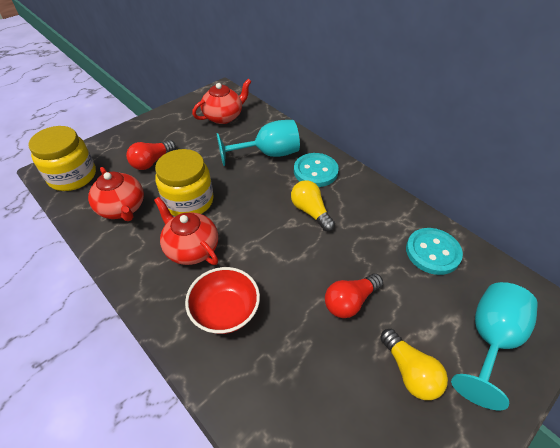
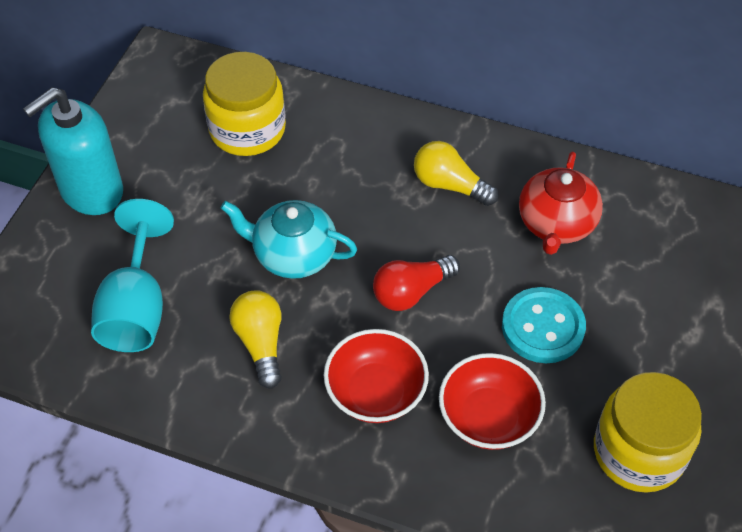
red bowl: [185,267,260,334] = 1 -> [324,329,429,423] [439,353,546,450] = 2
red light bulb: [126,140,176,170] [325,273,383,318] = 2 -> [373,255,460,311] = 1
red teapot: [88,167,144,221] [154,197,218,265] [192,79,252,124] = 3 -> [519,152,603,255] = 1
turquoise button: [294,153,339,187] [406,228,463,275] = 2 -> [502,287,586,363] = 1
turquoise goblet: [217,120,300,166] [451,282,538,411] = 2 -> [91,199,174,352] = 1
turquoise soap dispenser: none = 0 -> [23,87,123,215] = 1
turquoise teapot: none = 0 -> [221,200,357,279] = 1

